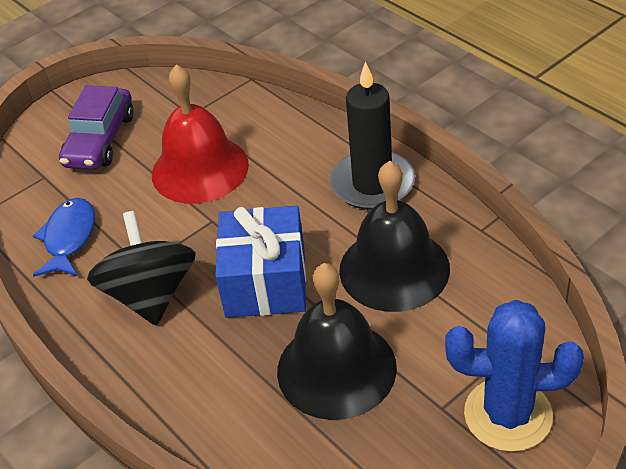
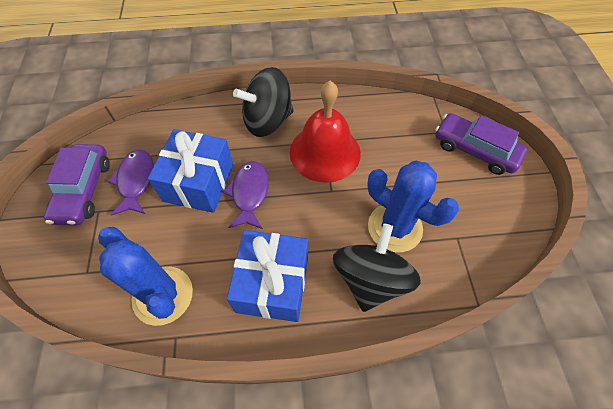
black bell: [277,263,397,420] [339,161,450,312] = 2 -> none = 0
black candle: [330,62,415,210] = 1 -> none = 0
black spinning top: [87,211,196,326] = 1 -> [233,67,293,137] [333,223,421,312] = 2
blue cactus: [445,300,584,452] = 1 -> [98,227,193,326] [367,161,459,252] = 2
blue fish: [33,198,95,277] = 1 -> none = 0
blue gift: [215,206,306,318] = 1 -> [148,129,234,213] [227,230,308,322] = 2
purple car: [59,85,134,170] = 1 -> [44,144,110,225] [435,113,527,175] = 2
purple fish: none = 0 -> [108,150,154,216] [223,161,269,229] = 2

